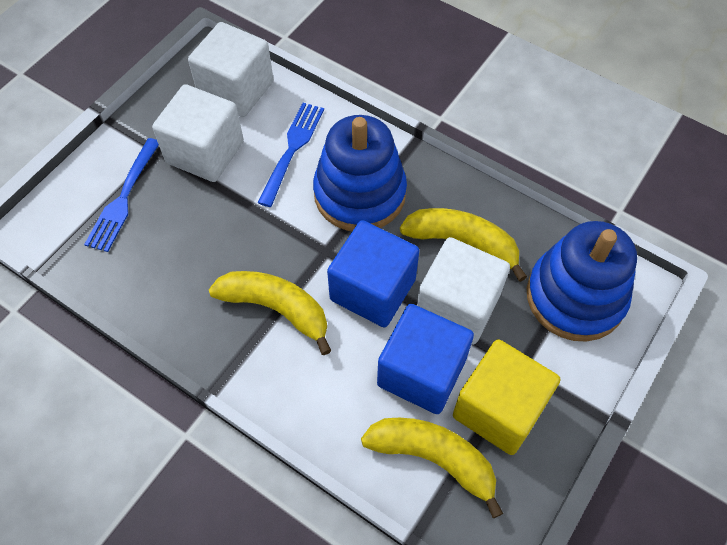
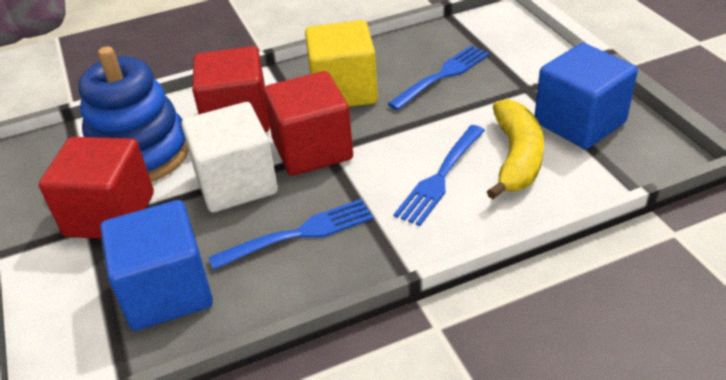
blue fork: [84,138,159,252] [258,103,324,207] = 2 -> [208,199,374,270] [388,45,490,110] [394,125,485,226] = 3
blue stacking toy: [313,115,407,231] [527,221,637,341] = 2 -> [78,46,189,182] = 1
red cube: none = 0 -> [39,137,154,239] [192,46,270,132] [264,71,353,176] = 3
white cube: [152,84,244,182] [188,22,273,117] [417,237,510,345] = 3 -> [181,102,278,213] = 1
yellow banana: [209,271,332,355] [361,418,503,518] [400,208,527,282] = 3 -> [487,99,544,199] = 1

